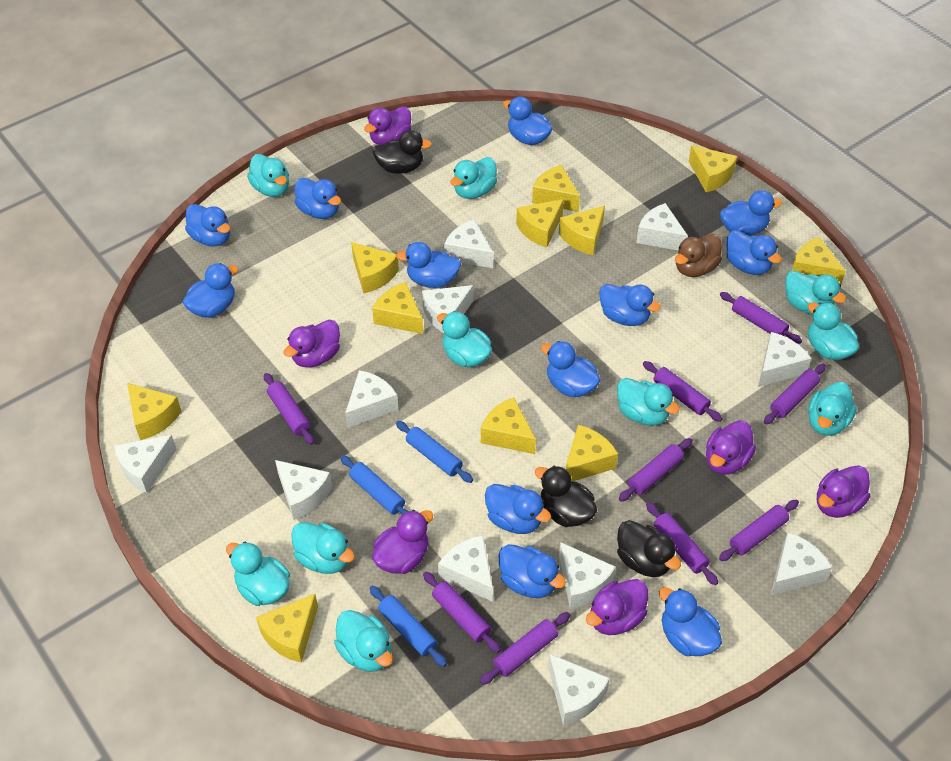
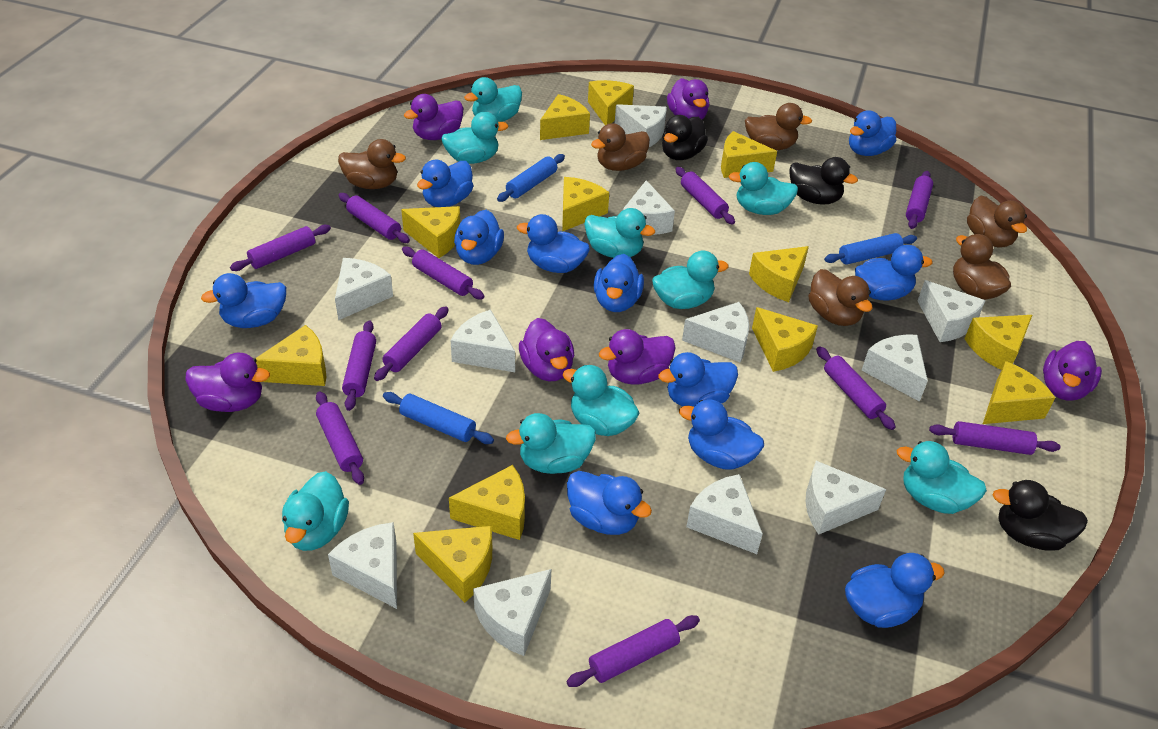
blue duck: [182,263,238,318] [185,204,230,247] [295,178,341,219] [396,242,461,288] [485,484,551,534] [499,544,566,598] [503,96,553,145] [541,341,600,397] [599,284,661,326] [659,587,722,656] [720,190,782,236] [726,230,782,275] = 12 -> [201,273,286,328] [417,160,473,207] [454,210,504,265] [517,214,590,273] [567,471,652,535] [593,254,644,312] [658,352,738,407] [679,399,764,470] [845,553,945,628] [849,110,896,156] [855,245,932,300] = 11
brown duck: [675,234,722,277] = 1 -> [338,139,406,189] [591,123,650,171] [745,103,812,150] [809,269,872,326] [953,234,1011,300] [967,196,1027,248] = 6
purple rolling pin: [264,373,314,445] [423,572,501,653] [480,612,570,685] [619,438,692,502] [643,361,722,422] [646,502,718,585] [719,500,799,561] [720,292,802,344] [764,364,826,424] = 9 -> [230,225,331,271] [316,391,364,485] [339,193,410,243] [342,320,376,411] [374,306,449,381] [402,246,484,299] [567,615,700,687] [675,167,735,225] [816,346,896,430] [906,171,933,229] [929,421,1060,455] = 11
turquoise duck: [226,542,290,606] [247,154,289,197] [291,522,355,574] [334,610,393,672] [437,311,492,367] [450,157,497,199] [617,378,680,426] [785,270,846,315] [808,302,859,360] [808,382,857,436] = 10 -> [282,471,349,551] [441,112,509,164] [464,77,522,122] [506,413,596,474] [563,365,639,436] [584,208,655,258] [652,251,728,309] [728,162,798,215] [896,441,987,514] = 9
yellow cheese: [127,383,182,440] [256,594,318,663] [351,242,399,294] [372,282,423,334] [481,397,536,454] [516,199,564,248] [532,165,580,212] [559,206,605,255] [565,425,618,481] [689,145,738,192] [792,237,846,284] = 11 -> [255,325,326,386] [401,206,461,258] [413,526,492,603] [449,465,525,540] [540,94,590,140] [562,177,609,232] [588,80,634,125] [721,131,777,178] [749,246,809,302] [752,307,818,372] [964,315,1032,370] [983,361,1055,424] = 12

